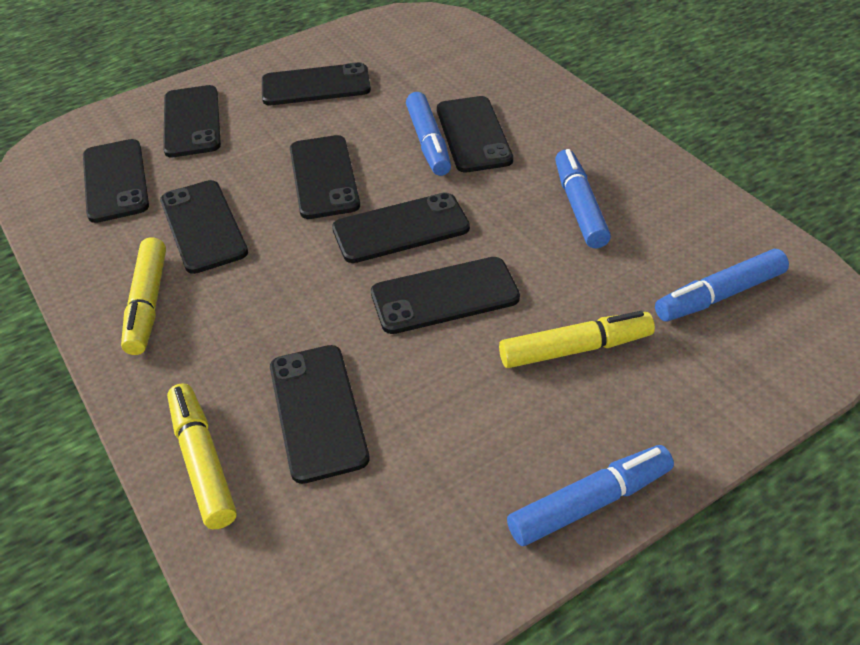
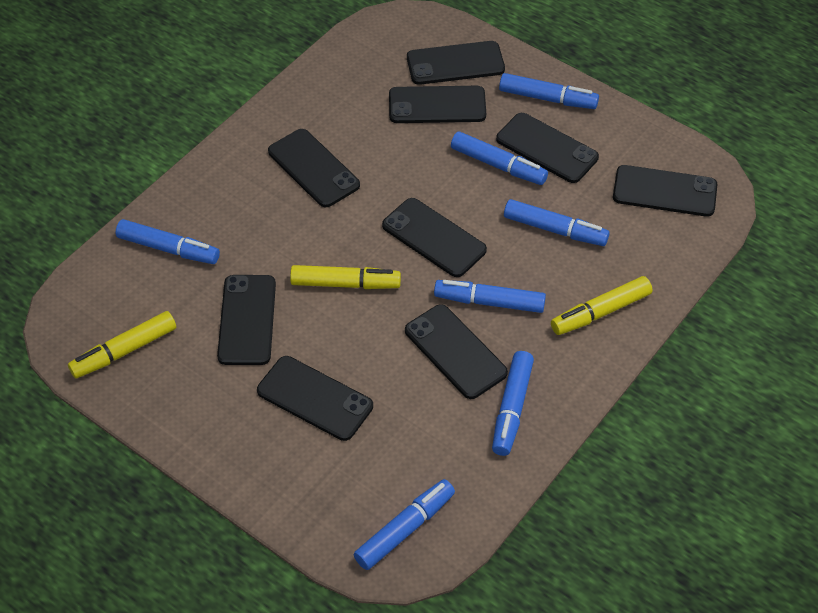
blue marker: [406,92,451,176] [507,445,674,546] [555,149,611,248] [655,249,789,322] = 4 -> [115,219,220,264] [354,479,455,570] [434,280,546,313] [451,131,548,185] [492,351,534,456] [499,73,599,109] [504,199,610,246] = 7

